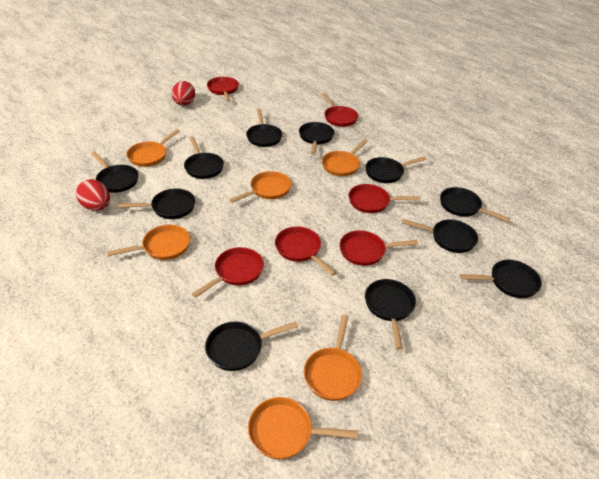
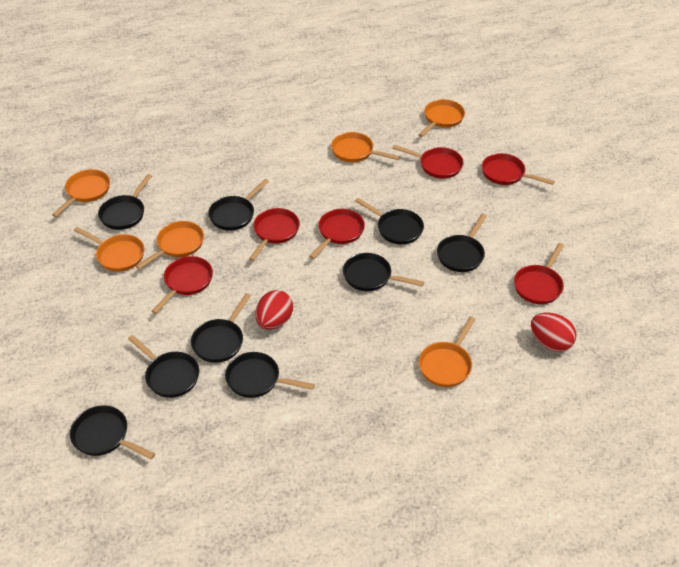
black pan: [91,152,138,193] [119,188,195,219] [184,136,224,179] [205,322,298,371] [246,109,282,147] [299,122,334,155] [365,156,427,183] [365,279,416,350] [402,219,478,253] [440,187,510,222] [460,260,542,298] = 11 -> [70,405,155,460] [98,174,152,230] [128,335,199,398] [191,293,251,363] [208,179,269,231] [225,352,315,398] [343,253,424,291] [355,198,424,244] [437,214,487,272] = 9

